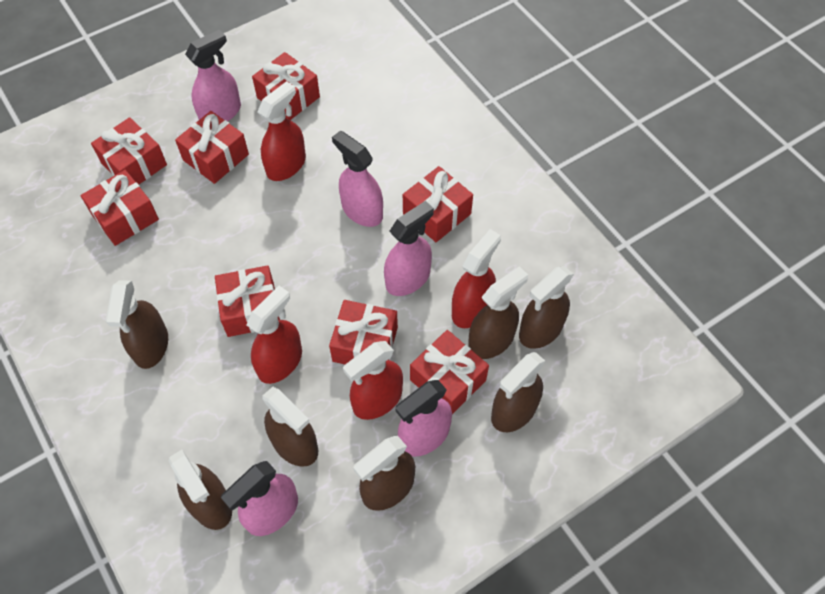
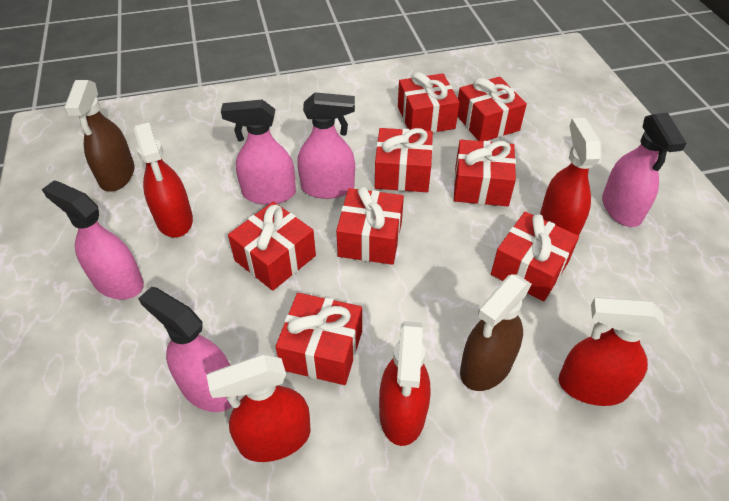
brown spray bottle: [106,280,168,369] [169,450,232,530] [262,387,318,467] [353,436,415,511] [468,266,528,359] [491,352,545,432] [519,266,574,349] = 7 -> [64,80,134,191] [460,274,532,391] = 2
red spray bottle: [246,286,302,384] [258,81,306,181] [343,341,403,420] [452,229,501,328] = 4 -> [134,123,193,238] [206,354,311,462] [379,321,430,446] [540,118,602,236] [558,297,665,406] = 5

